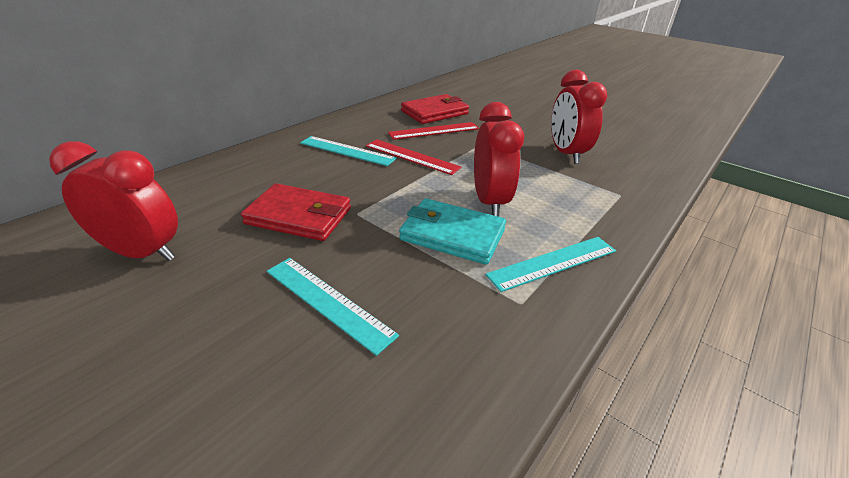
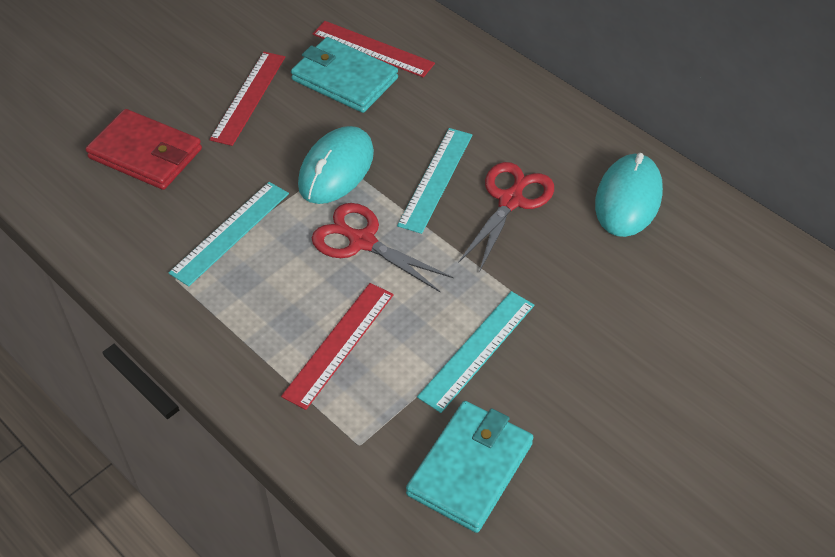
red clock: [49,141,178,261] [474,102,524,217] [551,70,607,164] = 3 -> none = 0
red ruler: [366,139,461,175] [388,122,479,140] = 2 -> [209,52,285,146] [281,283,394,410] [312,21,435,78] = 3
red scissors: none = 0 -> [312,203,454,293] [458,162,554,272] = 2
red wallet: [241,183,351,241] [401,94,469,124] = 2 -> [86,109,202,190] = 1
turquoise mouse: none = 0 -> [298,126,374,204] [595,153,663,237] = 2
turquoise wallet: [399,198,506,265] = 1 -> [291,37,398,113] [406,401,533,533] = 2

